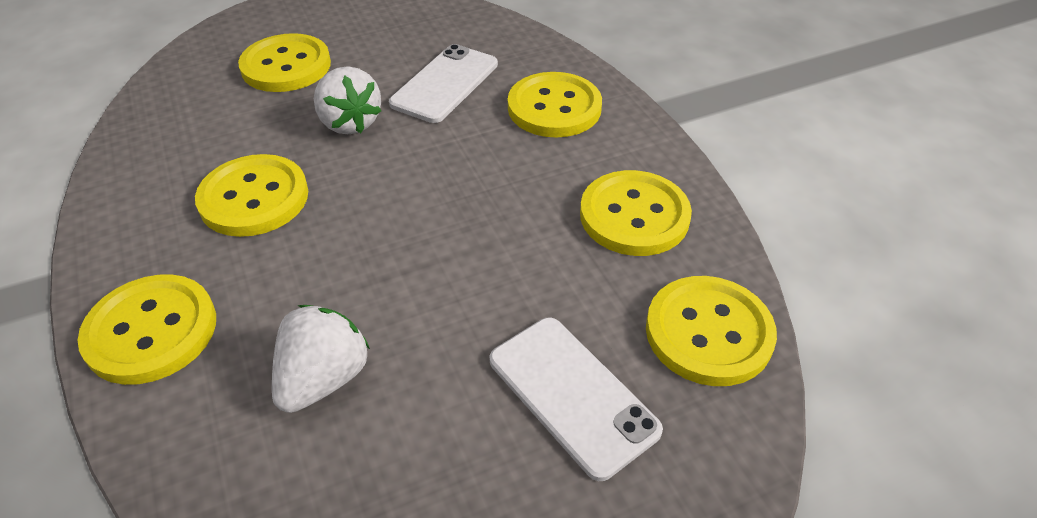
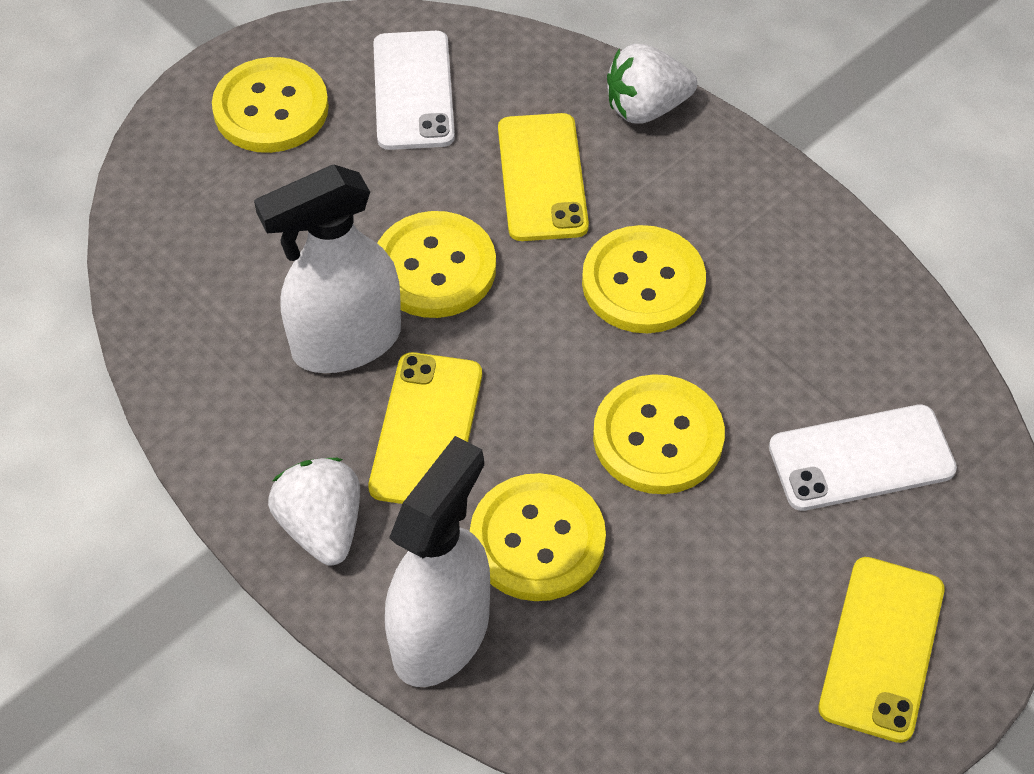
white spray bottle: none = 0 -> [254,165,401,373] [385,436,490,687] = 2
yellow button: [78,274,216,385] [195,154,308,237] [238,33,331,92] [508,72,602,138] [580,170,692,256] [646,276,777,386] = 6 -> [212,57,329,153] [377,211,496,318] [470,473,606,601] [582,225,706,333] [593,374,725,494] = 5
yellow phone: none = 0 -> [368,352,482,504] [498,113,589,241] [818,557,944,743] = 3

